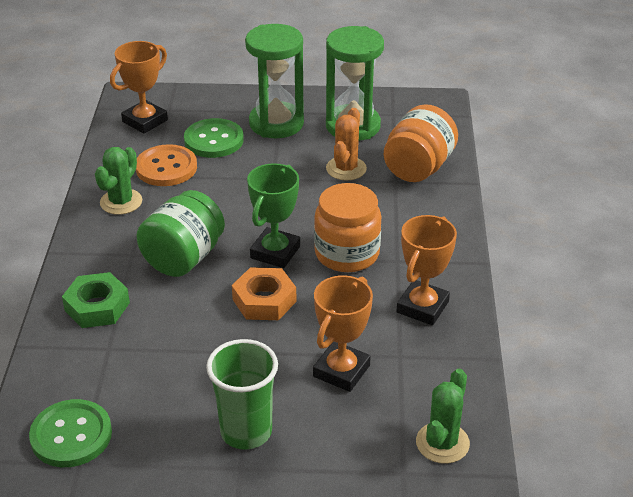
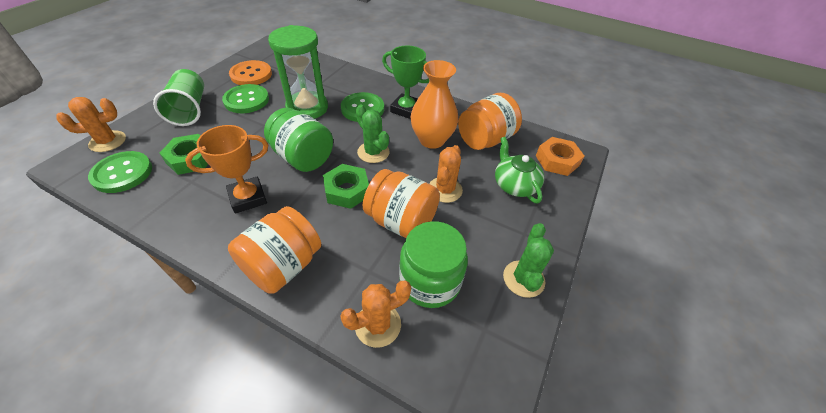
green button: [29,399,112,467] [184,118,244,158] = 2 -> [88,151,152,193] [222,84,269,113] [341,92,384,122] = 3
green hourglass: [245,24,304,138] [326,26,384,141] = 2 -> [268,25,328,119] = 1
green jar: [136,190,225,277] = 1 -> [264,108,333,172] [399,221,468,308] = 2
green nut: [62,272,130,328] = 1 -> [160,134,208,175] [323,164,369,209] = 2
green teapot: none = 0 -> [495,137,544,204] = 1
orange cactus: [326,108,367,180] = 1 -> [57,97,126,152] [340,281,411,348] [429,145,463,203] = 3
orange jar: [314,183,381,272] [384,104,458,182] = 2 -> [228,206,321,294] [363,169,440,238] [458,93,522,150] = 3
orange trophy: [110,41,168,134] [313,275,373,392] [397,215,457,325] = 3 -> [185,125,268,214] = 1
orange vase: none = 0 -> [411,60,458,149] = 1

